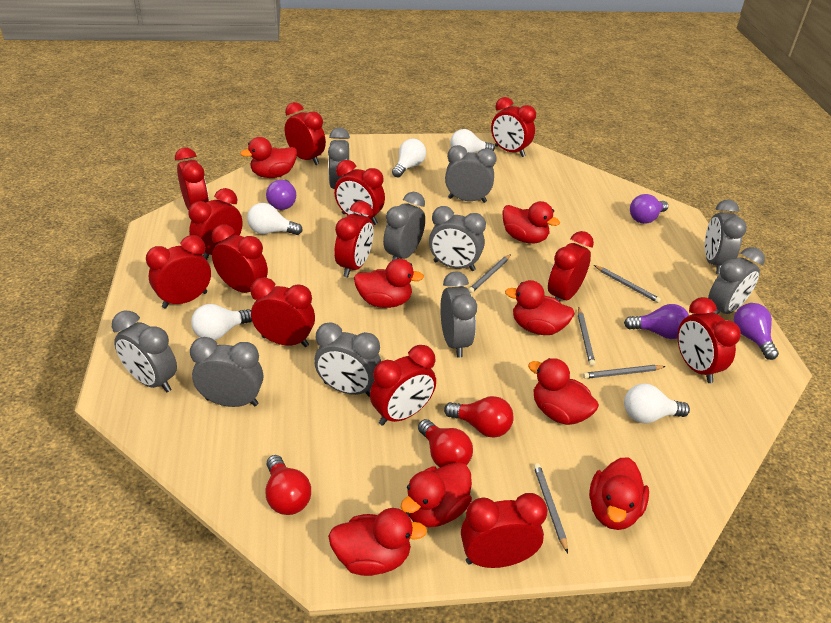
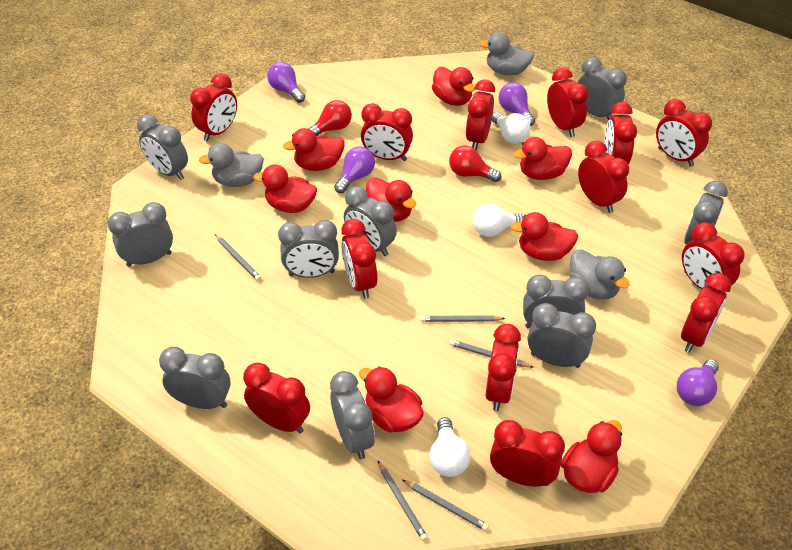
grey duck: none = 0 -> [199,143,264,187] [479,32,534,76] [569,249,630,300] = 3
red light bulb: [265,455,311,515] [418,419,473,468] [444,396,514,437] = 3 -> [309,100,352,136] [449,145,501,182] = 2
white light bulb: [191,304,252,340] [247,203,303,235] [392,139,426,177] [450,129,495,153] [624,383,690,424] = 5 -> [429,417,471,477] [473,204,525,237] [492,112,531,143] = 3

